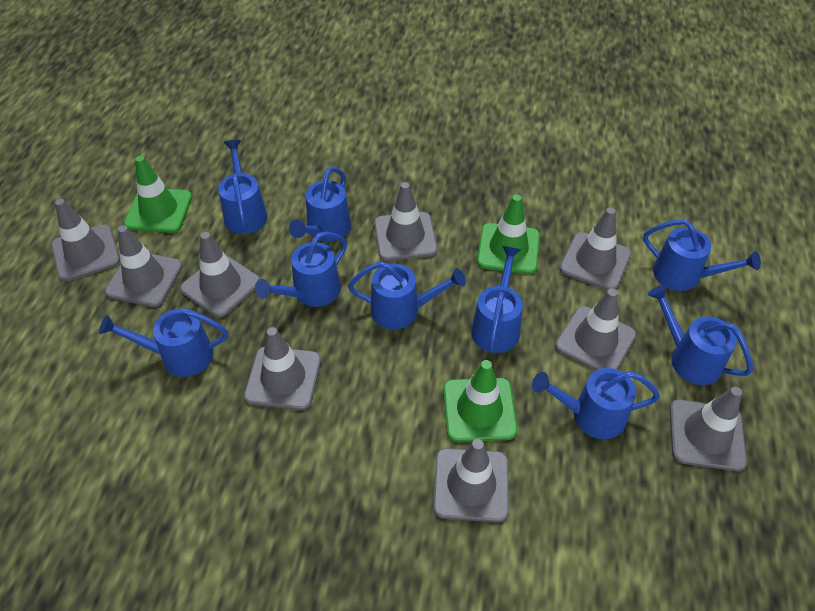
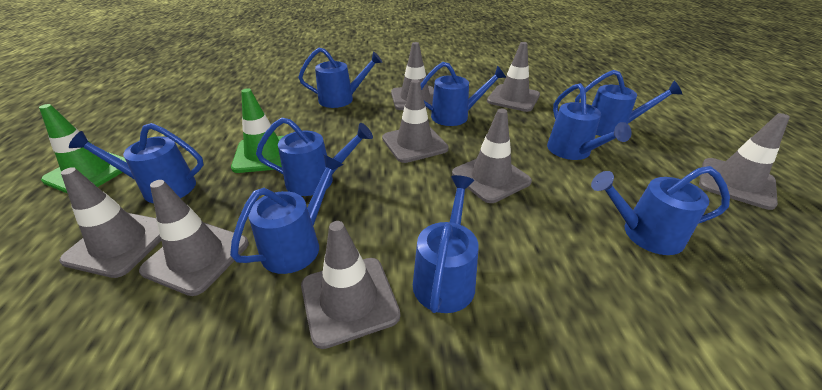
green traffic cone: [124,156,192,233] [443,360,517,442] [477,194,540,274] = 3 -> [39,104,126,194] [231,88,284,173] = 2
grey traffic cone: [51,199,120,281] [105,225,183,307] [180,232,260,318] [244,327,321,410] [374,182,437,261] [433,439,509,522] [555,288,636,371] [559,207,631,290] [670,387,747,471] = 9 -> [59,167,161,278] [139,180,249,296] [301,221,400,349] [382,79,449,163] [391,42,434,110] [452,109,532,203] [487,42,540,112] [699,113,790,210] = 8

